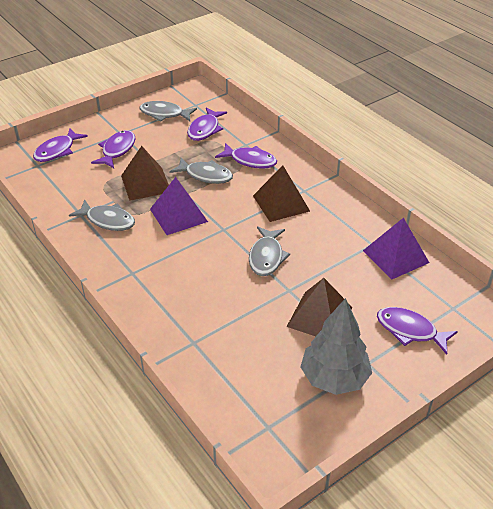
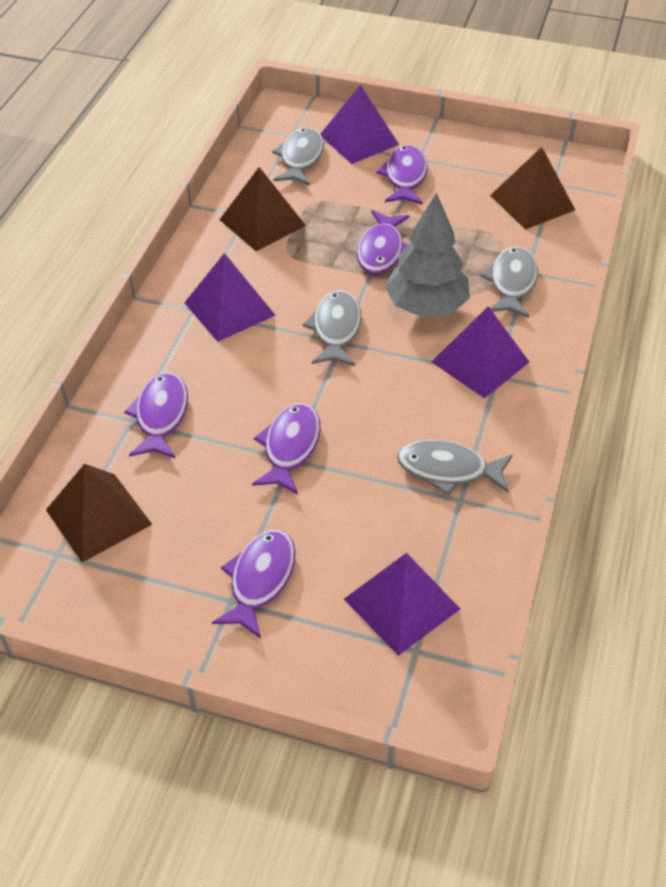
purple pyramid: [150,177,208,235] [363,218,429,280] = 2 -> [184,253,276,342] [321,84,399,164] [344,553,460,656] [431,306,529,399] = 4

